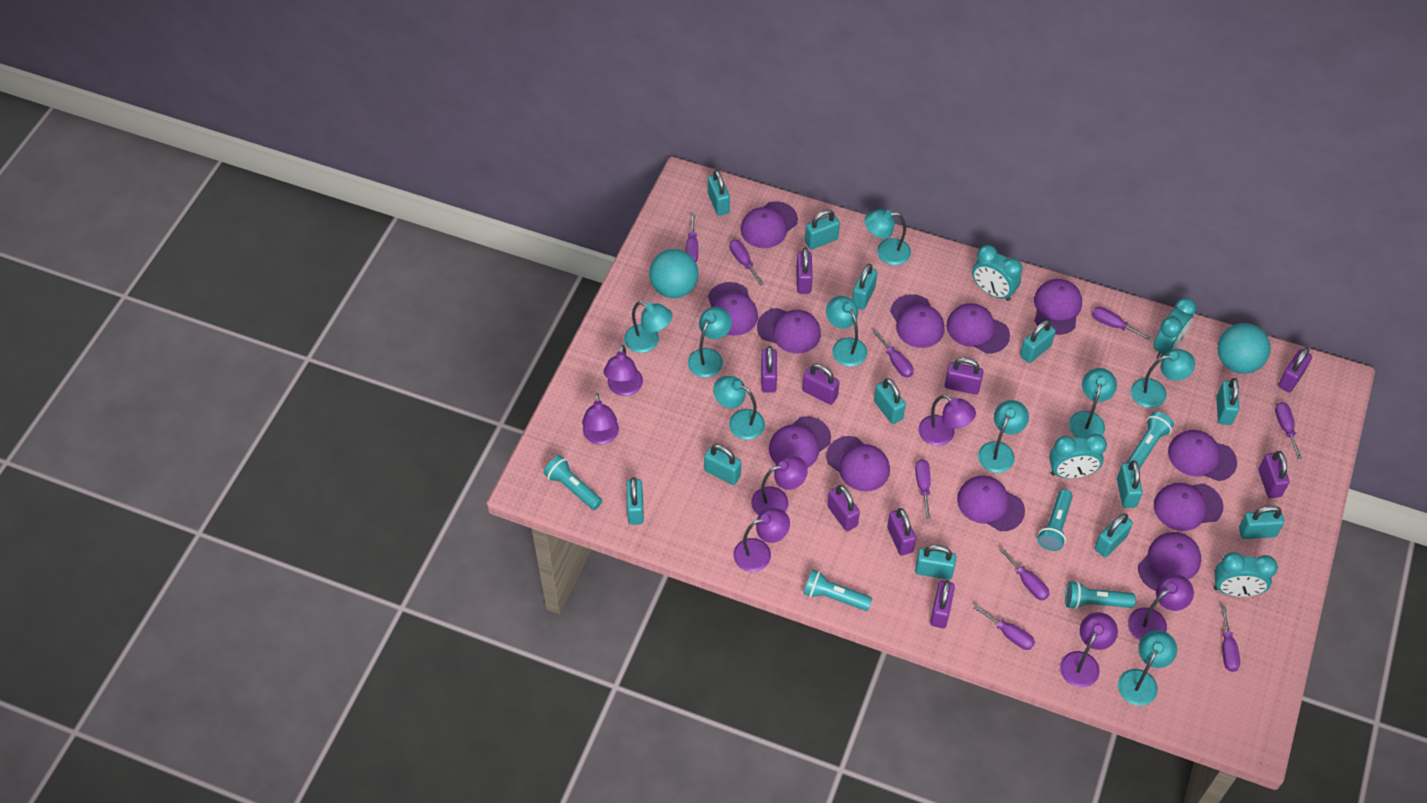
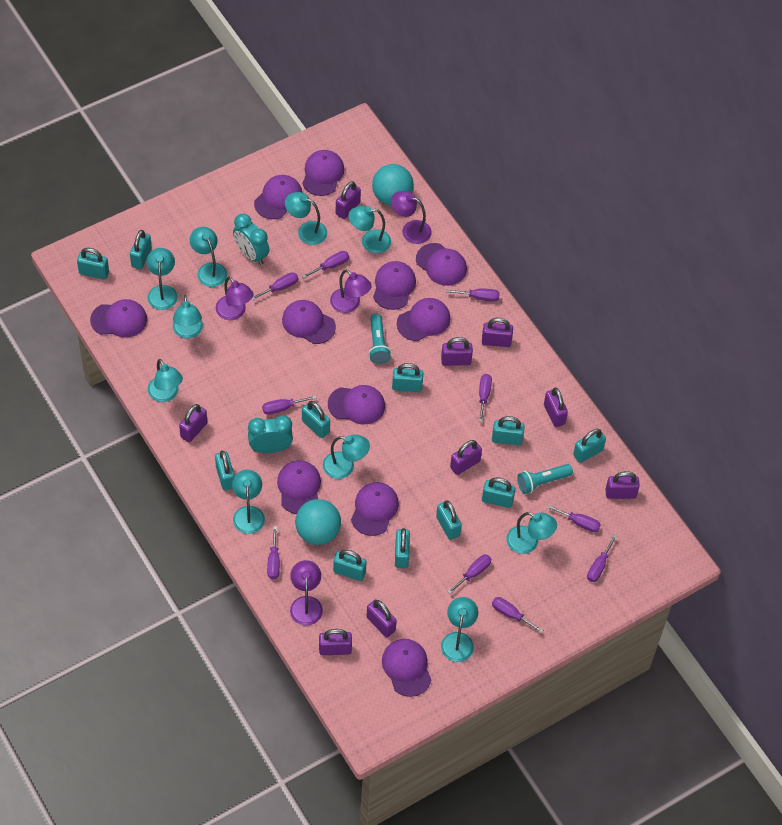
purple cap: [708,282,758,336] [741,201,798,248] [757,308,821,353] [769,416,831,468] [826,436,890,491] [890,294,944,348] [946,303,1010,354] [957,476,1025,531] [1034,279,1082,335] [1138,532,1201,591] [1154,483,1223,531] [1168,430,1237,481] = 12 -> [90,299,147,338] [254,175,303,219] [277,460,321,514] [282,300,336,344] [302,150,344,196] [328,385,385,424] [351,482,399,536] [373,261,416,310] [382,639,431,697] [397,298,451,341] [416,243,467,286] = 11
purple lamp: [582,393,619,444] [604,345,643,396] [733,508,790,572] [751,456,808,515] [918,395,976,446] [1060,612,1118,687] [1128,574,1194,640] = 7 -> [216,277,253,320] [290,560,323,626] [330,269,372,313] [391,191,431,244] = 4
purple screwdriver: [685,214,698,262] [730,239,764,286] [873,330,914,378] [915,459,931,519] [974,605,1035,650] [999,547,1049,601] [1092,307,1151,340] [1221,606,1240,672] [1275,402,1302,459] = 9 -> [251,272,298,301] [262,395,317,415] [267,526,280,579] [302,251,349,278] [446,288,500,302] [447,554,491,594] [479,374,492,422] [492,597,543,633] [546,505,601,532] [587,535,617,582] = 10
turquoise clock: [972,245,1022,301] [1049,434,1107,479] [1153,298,1196,359] [1214,552,1278,597] = 4 -> [233,214,270,265] [248,415,293,453] = 2
turquoise flashlight: [544,455,602,510] [803,569,872,611] [1038,489,1073,551] [1065,581,1136,609] [1127,412,1174,469] = 5 -> [369,314,391,364] [517,464,573,494] = 2
turquoise lamp: [624,301,673,353] [688,307,732,377] [713,376,765,440] [826,296,867,367] [865,209,911,265] [978,400,1029,473] [1069,368,1117,438] [1118,630,1177,706] [1131,349,1195,408] = 9 -> [146,248,178,310] [148,359,183,402] [173,295,203,338] [190,227,227,287] [232,470,265,534] [285,192,327,245] [323,434,370,479] [349,206,391,254] [441,597,478,662] [506,512,557,554] = 10
turquoise padlock: [626,477,644,525] [704,444,741,485] [708,170,730,216] [805,209,840,250] [852,264,877,310] [874,378,906,424] [915,545,956,580] [1020,320,1056,363] [1095,513,1133,557] [1117,461,1143,508] [1216,378,1239,425] [1239,506,1284,539] = 12 -> [77,248,109,279] [130,230,152,269] [215,450,235,491] [302,401,330,438] [333,550,367,581] [392,363,423,392] [395,528,410,568] [436,500,462,540] [482,477,515,508] [492,416,525,445] [573,429,606,463] = 11

